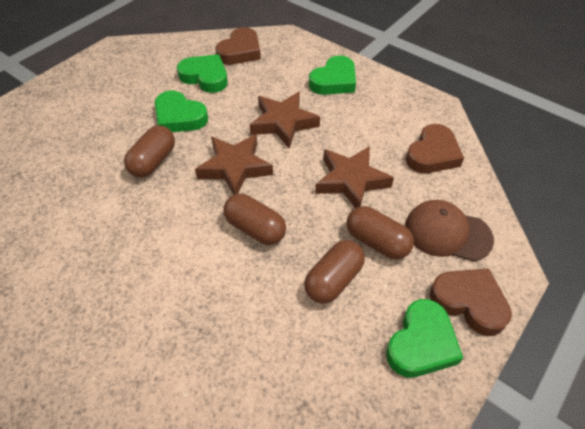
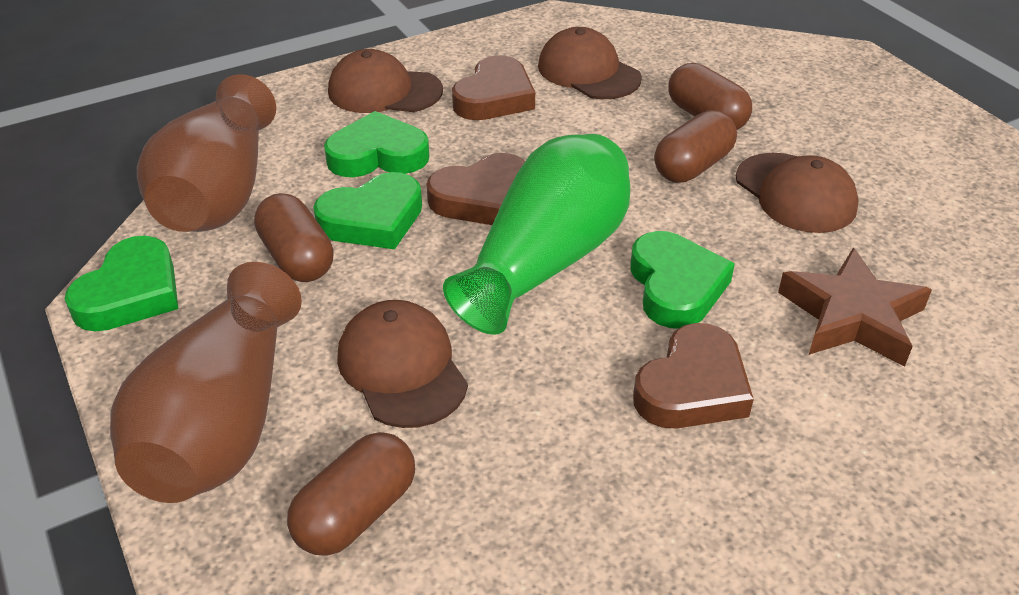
brown cap: [405,200,494,262] = 1 -> [328,49,443,113] [337,300,468,428] [538,27,642,99] [736,153,859,233] = 4
brown star: [195,134,273,195] [250,92,320,149] [315,146,394,208] = 3 -> [778,248,932,367] = 1
brown vase: none = 0 -> [110,262,302,503] [137,74,276,232] = 2
green vase: none = 0 -> [443,134,630,335] = 1

